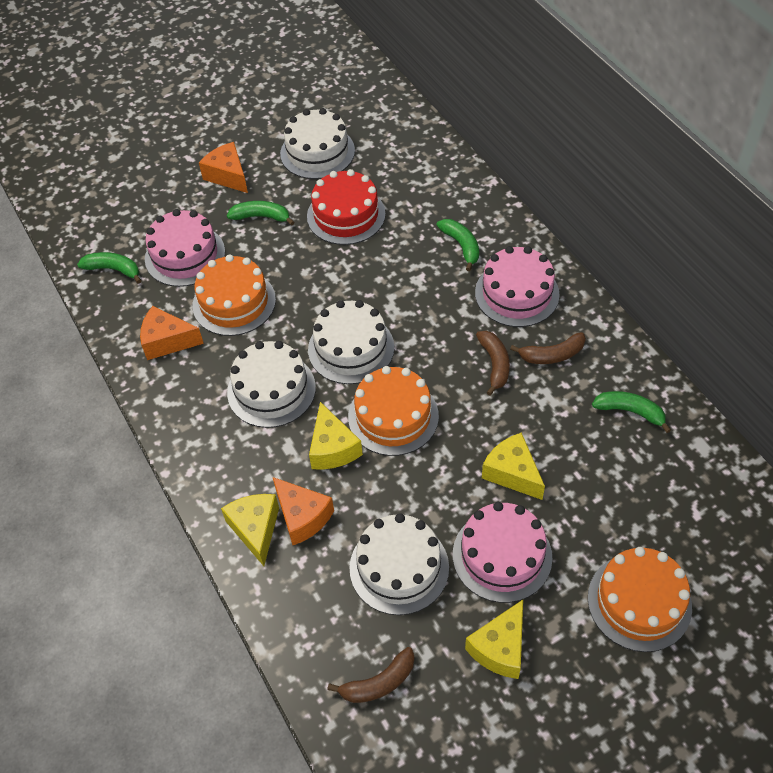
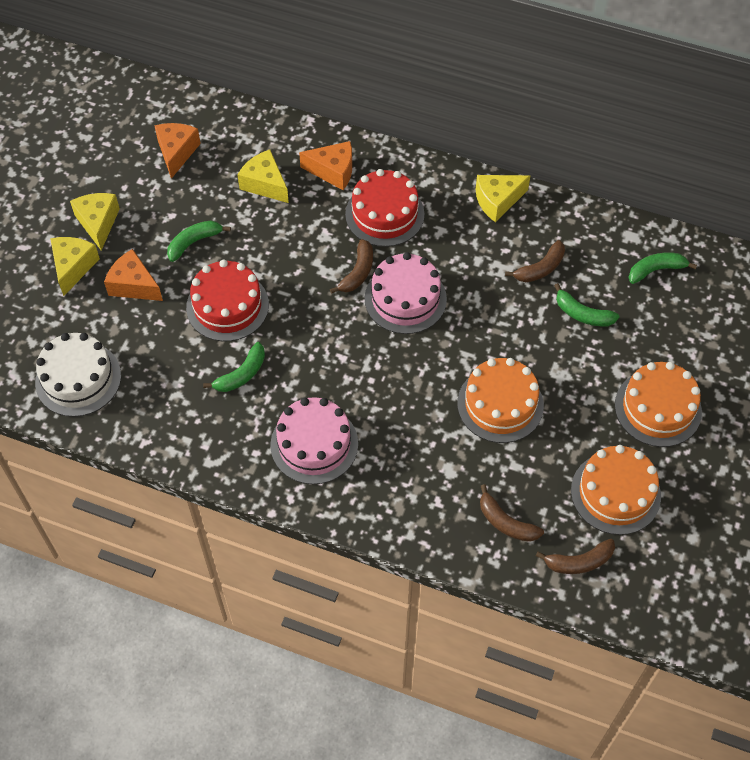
brown banana: [327,647,415,703] [476,331,510,396] [510,332,586,364] = 3 -> [330,239,373,294] [480,484,544,542] [505,240,565,282] [536,539,615,574] = 4
pink cake: [145,209,225,287] [453,502,552,603] [475,246,560,327] = 3 -> [270,397,358,484] [365,252,447,334] = 2
red cake: [307,169,385,245] = 1 -> [186,260,269,341] [345,169,424,247] = 2
white cake: [227,341,316,428] [280,108,355,179] [308,300,394,384] [350,513,449,615] = 4 -> [35,333,121,417] = 1

